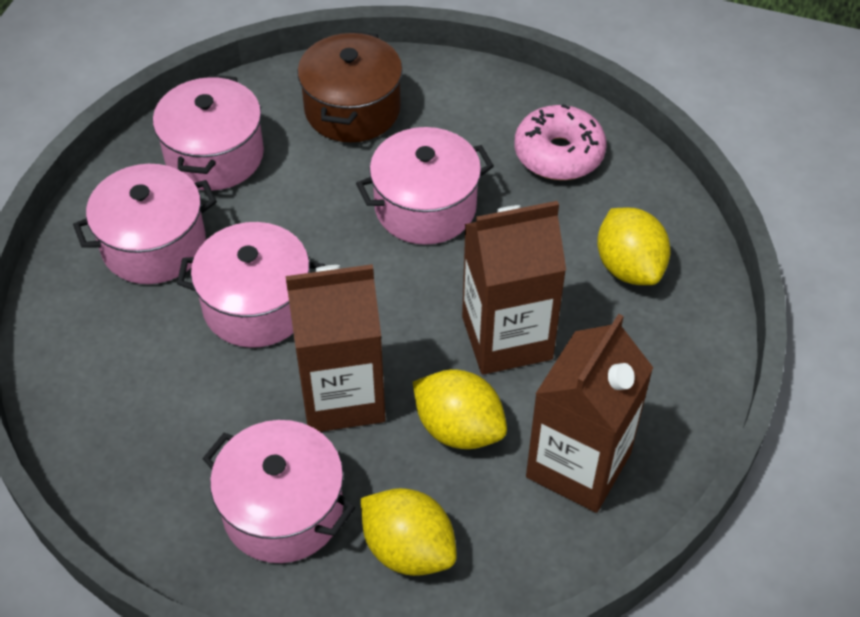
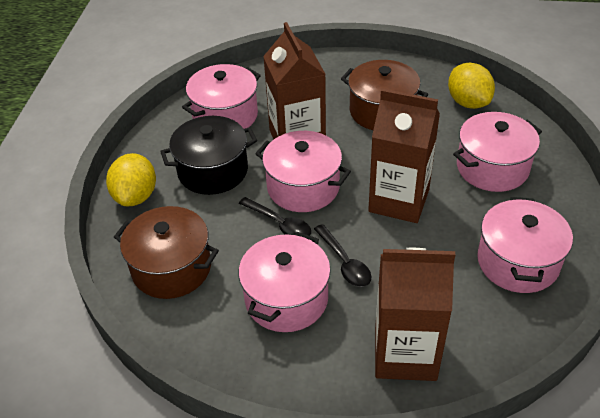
black pot: none = 0 -> [160,116,257,195] = 1
black spoon: none = 0 -> [239,197,311,236] [314,224,371,287] = 2
brown pot: [297,31,402,142] = 1 -> [114,206,219,299] [341,60,428,130] = 2
pink donut: [514,104,607,180] = 1 -> none = 0
yellow lemon: [361,488,457,576] [413,369,507,449] [597,207,671,285] = 3 -> [106,153,156,206] [448,63,495,109] = 2

